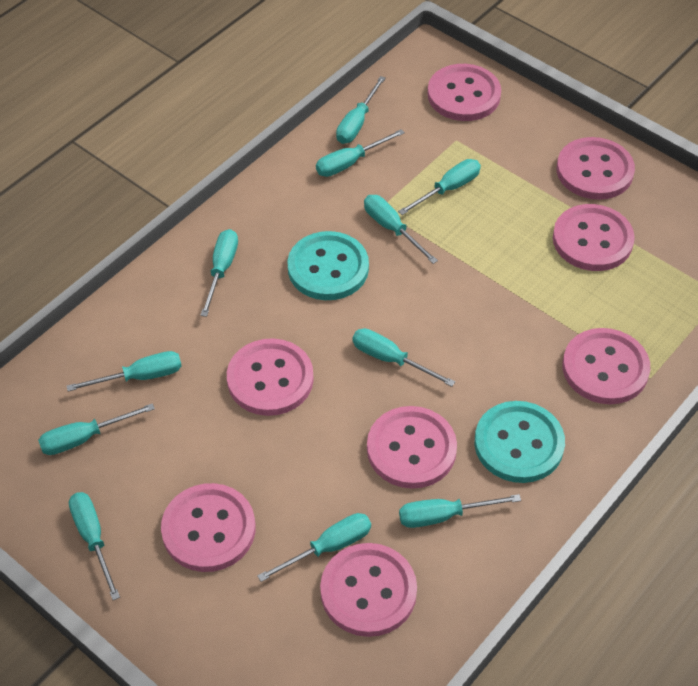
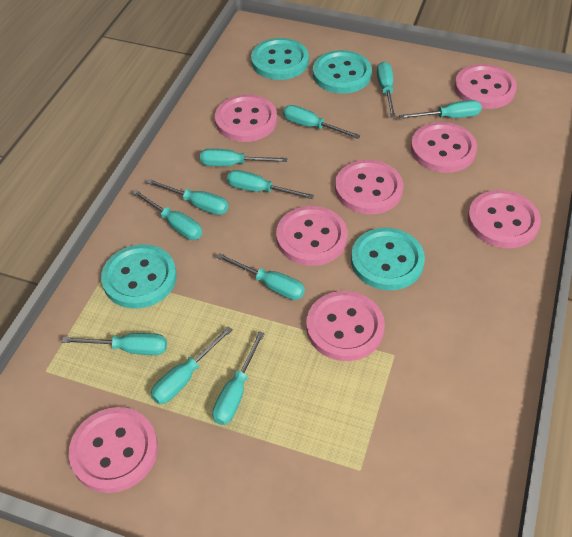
turquoise button: [287,231,369,300] [474,401,565,483] = 2 -> [101,244,177,309] [251,38,309,80] [313,50,372,93] [351,228,425,290] = 4

